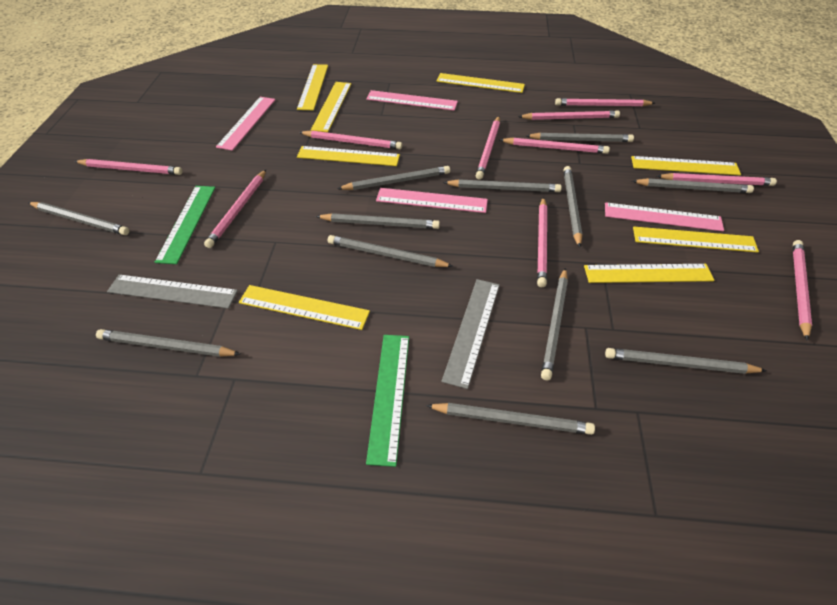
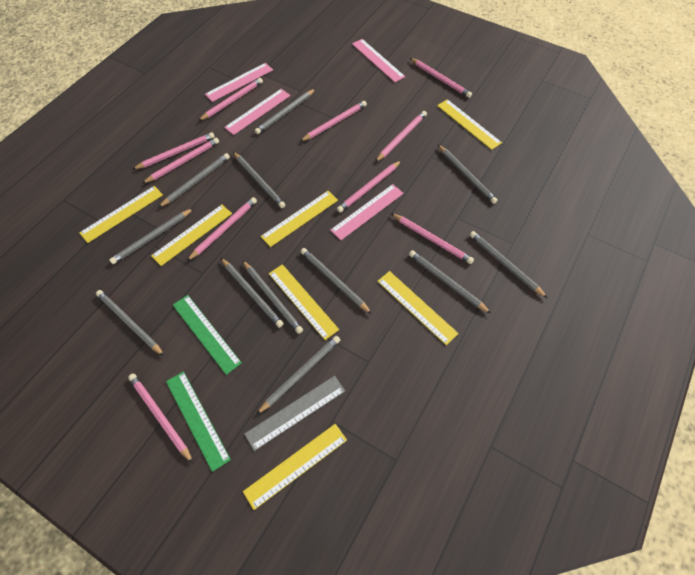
grey ruler: [107,274,238,309] [442,279,500,389] = 2 -> [244,376,345,451] = 1
yellow ruler: [239,285,370,330] [297,64,328,110] [297,146,400,166] [311,82,351,132] [436,73,525,93] [584,264,714,283] [631,156,741,175] [633,227,759,253] = 8 -> [79,186,163,243] [151,205,232,266] [243,424,347,510] [261,191,338,247] [269,264,339,340] [377,271,459,345] [437,99,502,150] = 7

